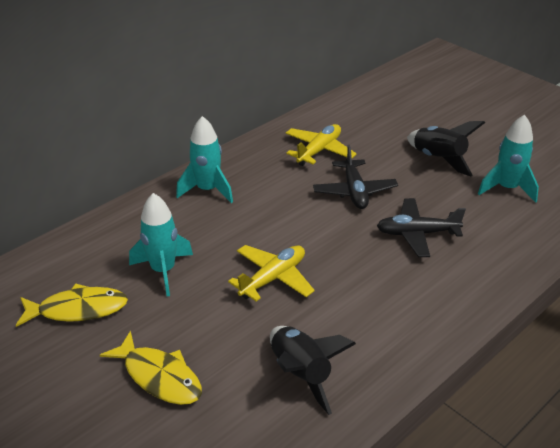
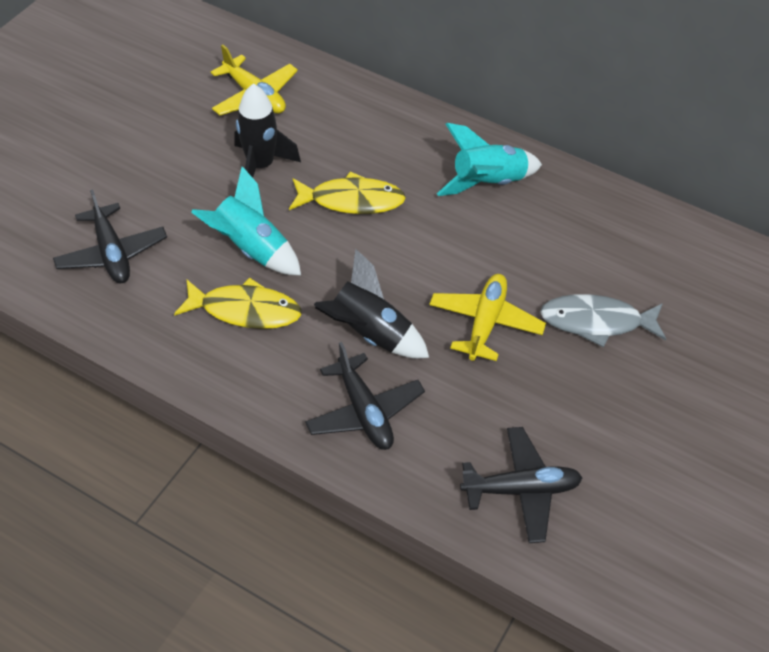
black plane: [313,145,398,209] [377,198,466,257] = 2 -> [53,189,167,283] [305,342,425,450] [460,427,583,543] = 3
grey fish: none = 0 -> [540,294,666,347] = 1
turquoise rocket: [129,193,193,296] [176,116,233,203] [478,115,539,203] = 3 -> [191,166,301,275] [437,123,542,196] = 2

